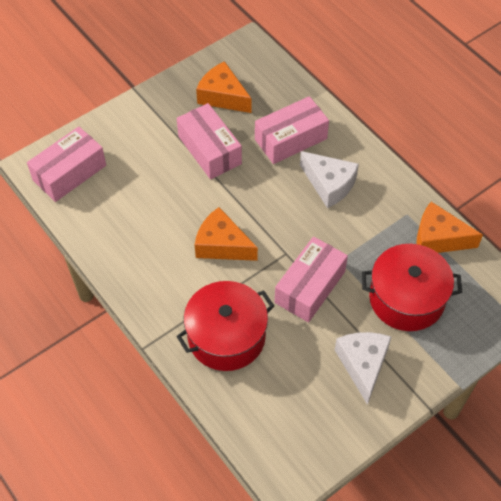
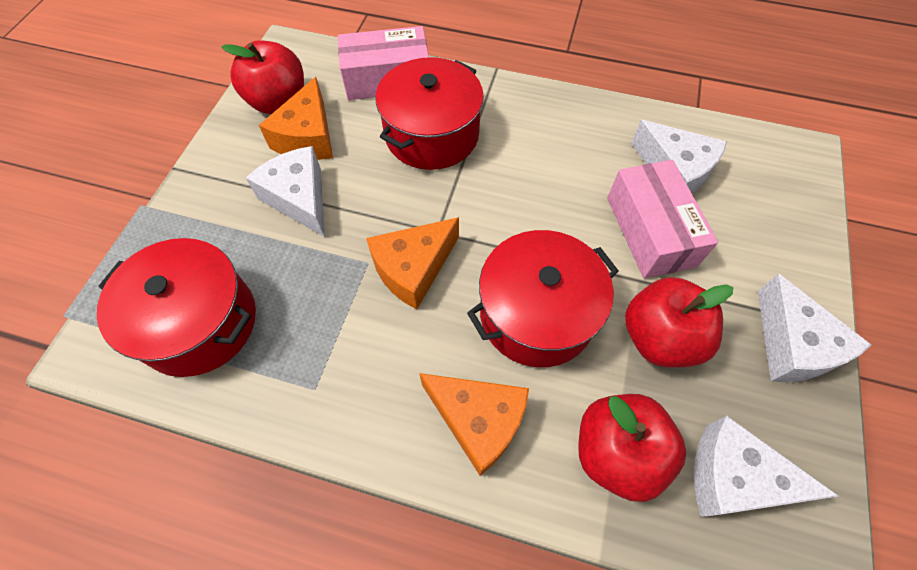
pink box: [27,127,106,202] [177,103,242,179] [255,96,329,164] [275,237,348,323] = 4 -> [338,26,429,100] [607,160,718,278] = 2
red apple: none = 0 -> [221,40,304,114] [578,394,686,502] [625,277,733,368] = 3
red pot: [176,281,274,371] [362,244,462,331] = 2 -> [97,238,256,377] [376,57,484,170] [467,230,618,367] = 3
white cheese: [300,151,359,208] [335,332,391,405] = 2 -> [246,146,325,237] [631,120,727,194] [694,416,838,517] [758,273,871,382] = 4

